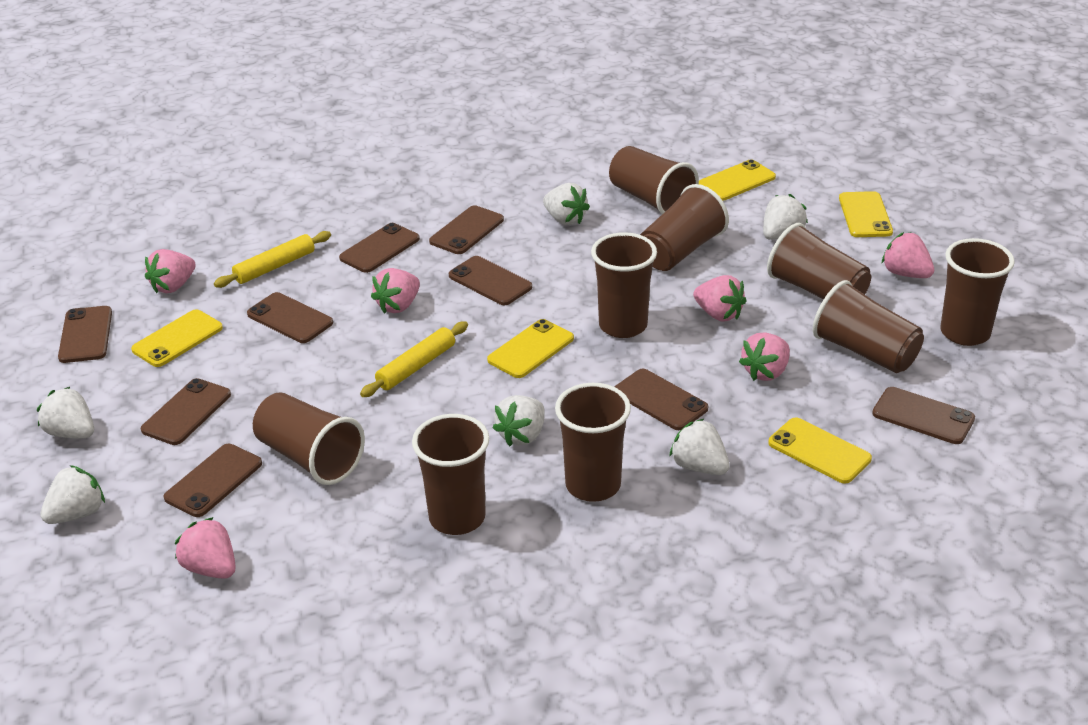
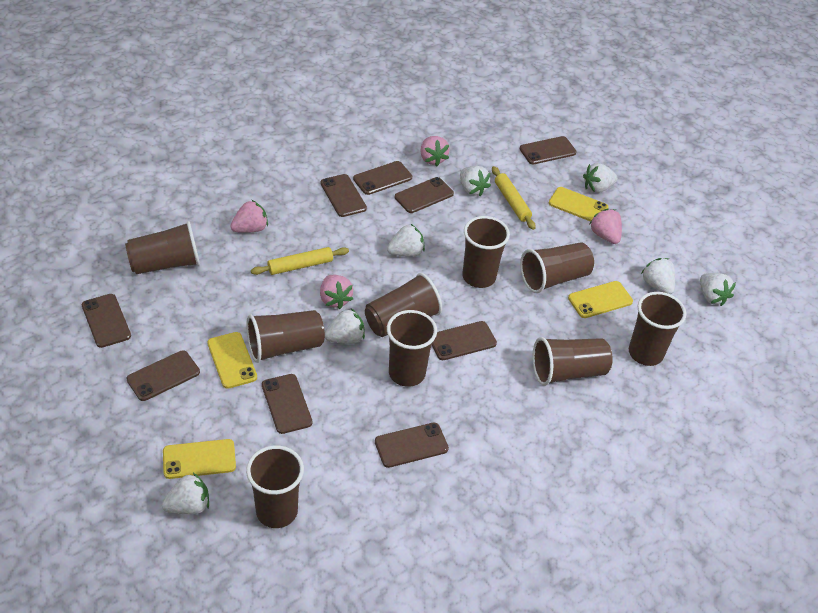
pink strawberry: [145,249,196,293] [175,517,236,579] [371,268,420,314] [693,275,746,321] [739,333,790,381] [882,232,934,278] = 6 -> [230,200,268,233] [320,275,353,309] [420,136,450,166] [590,209,622,244] = 4
white strawberry: [37,387,94,439] [40,465,105,524] [493,395,545,447] [543,183,590,225] [669,419,730,475] [763,194,808,240] = 6 -> [162,473,209,514] [325,308,365,344] [387,224,425,256] [460,166,491,196] [583,163,618,193] [641,258,675,294] [700,273,736,306] = 7
yellow phone: [131,309,223,367] [487,319,574,378] [699,159,776,201] [768,417,872,484] [839,191,893,237] = 5 -> [163,439,236,479] [207,332,257,389] [549,187,608,222] [568,281,633,318] = 4

